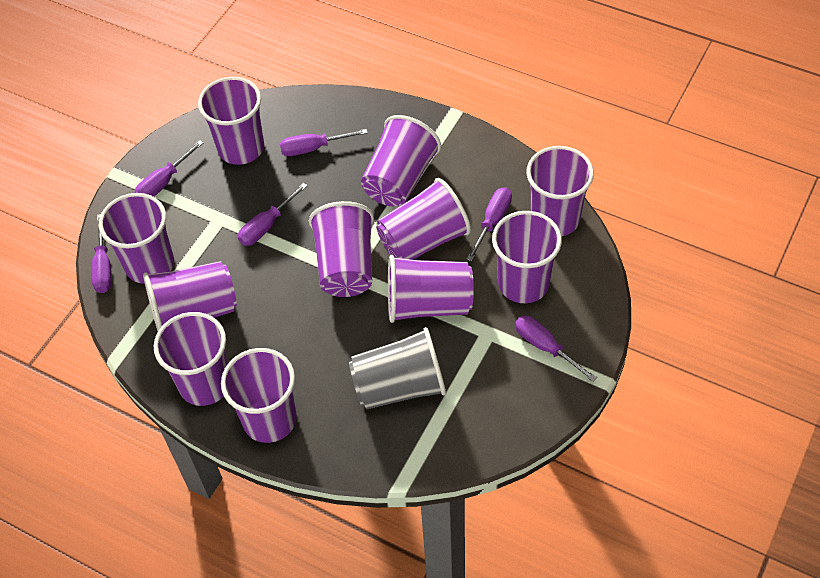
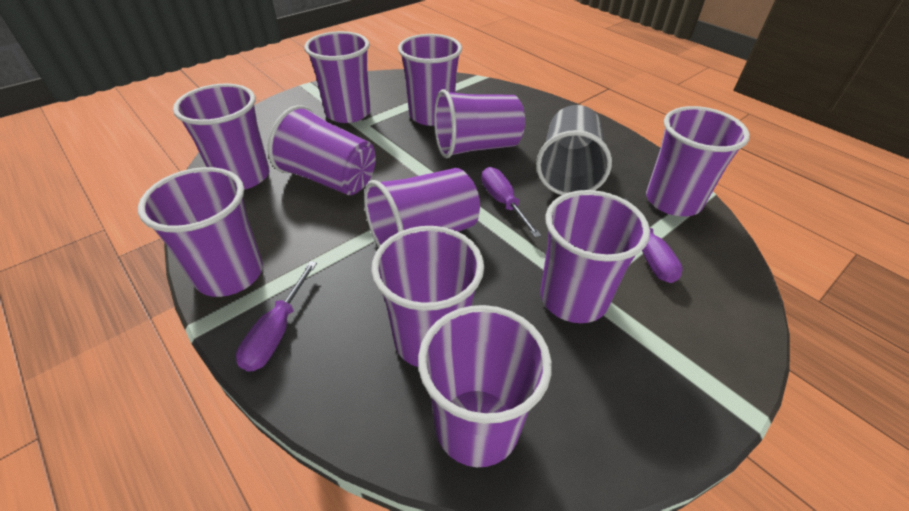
purple screwdriver: [91,214,112,293] [135,140,203,197] [238,183,308,246] [280,129,368,156] [466,188,512,261] [515,316,597,382] = 6 -> [236,261,317,372] [482,167,541,238] [625,198,683,283] = 3

